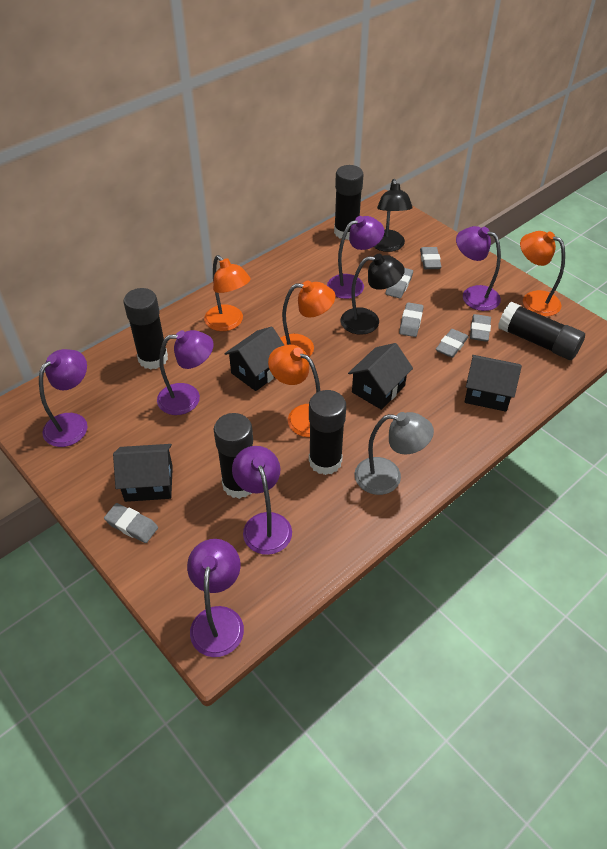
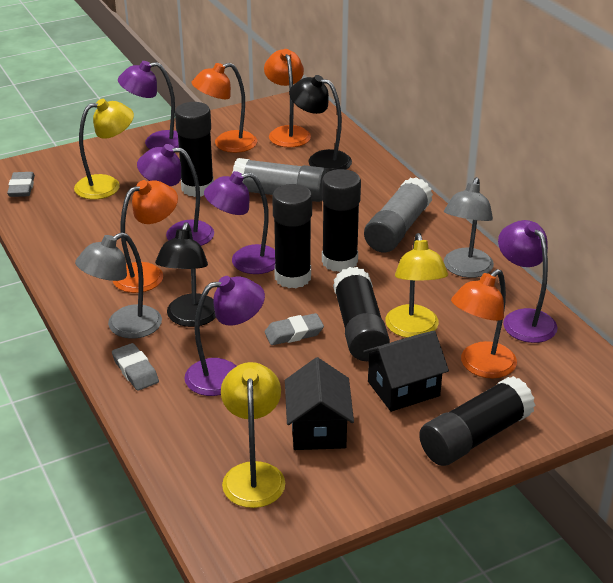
black house: [113,444,173,502] [224,326,284,391] [348,343,413,410] [464,355,522,412] = 4 -> [285,357,354,450] [363,331,449,412] = 2
grey eraser: [104,503,158,543] [385,268,413,299] [399,302,424,337] [420,247,441,269] [436,329,468,358] [470,314,491,342] = 6 -> [7,172,35,197] [112,343,159,391] [265,313,324,345] = 3
grey glue stick: none = 0 -> [232,158,326,202] [364,177,433,253] = 2
grey lamp: [355,412,434,495] = 1 -> [75,232,162,339] [444,177,494,278] = 2
purple lamp: [39,349,88,447] [157,330,214,415] [187,539,244,657] [232,446,292,555] [327,216,384,299] [456,226,501,311] = 6 -> [118,61,179,149] [137,144,214,246] [184,276,265,396] [204,171,275,274] [498,220,557,343] = 5
yellow lamp: none = 0 -> [74,99,134,199] [221,362,285,508] [385,233,448,338] = 3

